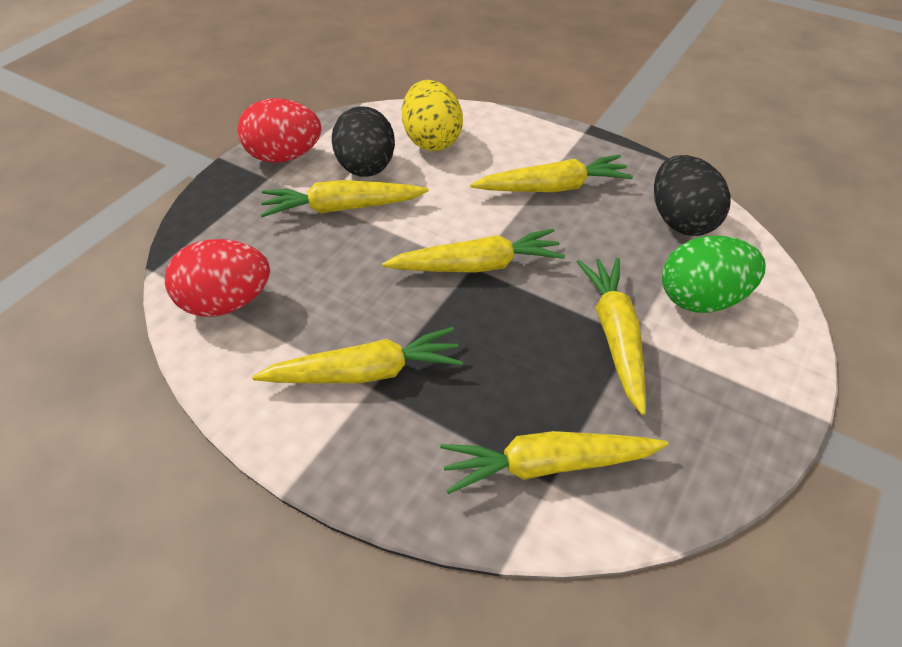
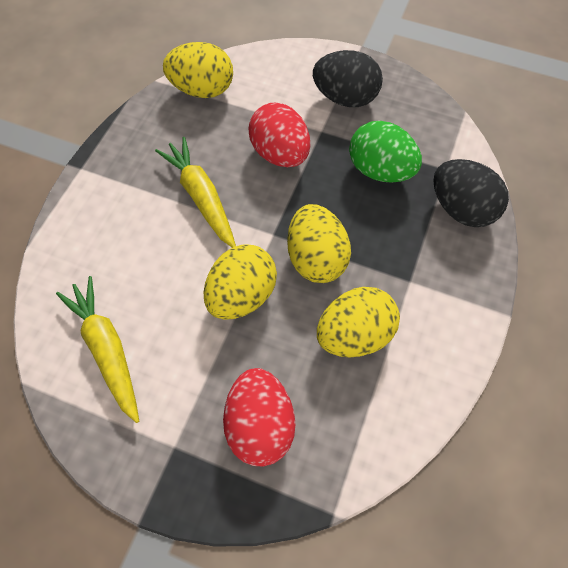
yellow carrot: [252,327,463,383] [260,180,429,217] [382,229,565,273] [440,431,669,494] [470,155,633,192] [577,258,646,415] = 6 -> [56,276,139,423] [155,137,236,248] = 2
yellow egg: [402,80,463,151] = 1 -> [163,42,233,98] [204,244,277,320] [287,204,351,283] [317,287,400,358] = 4

